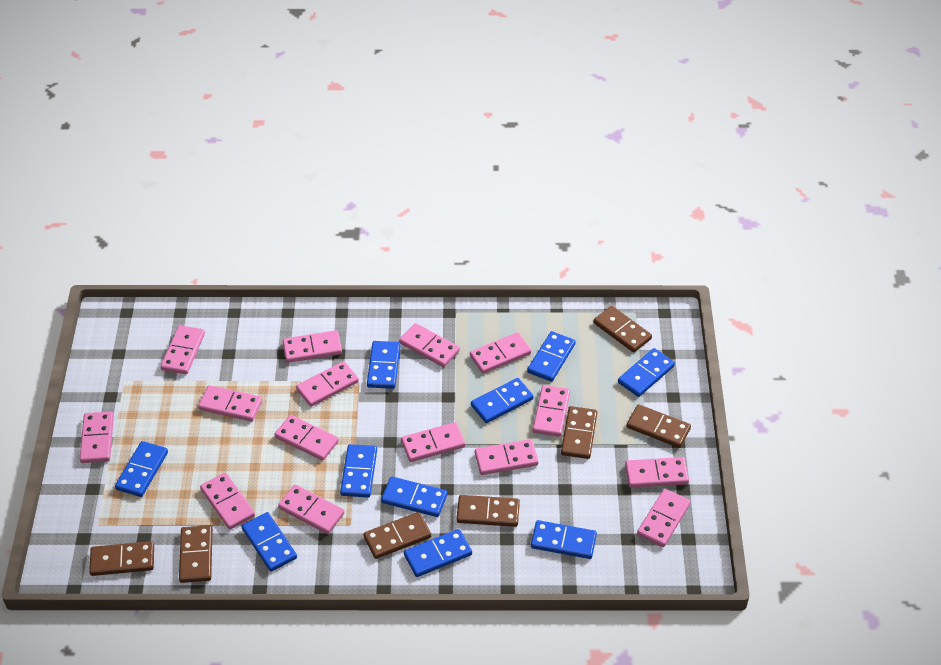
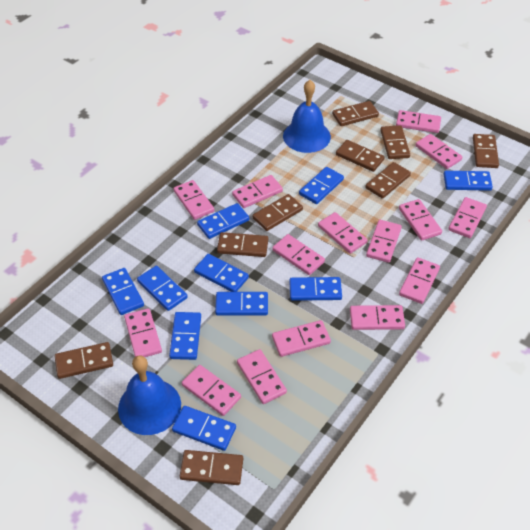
blue bell: none = 0 -> [118,355,181,435] [283,80,331,153] = 2
brown domino: [89,541,154,576] [179,525,212,583] [363,512,431,559] [457,495,520,527] [561,406,597,459] [594,306,652,352] [627,404,691,448] = 7 -> [55,342,113,379] [180,450,243,485] [217,232,268,257] [253,194,303,231] [332,101,379,126] [336,140,385,172] [365,162,411,199] [380,125,410,159] [473,134,499,168] = 9

